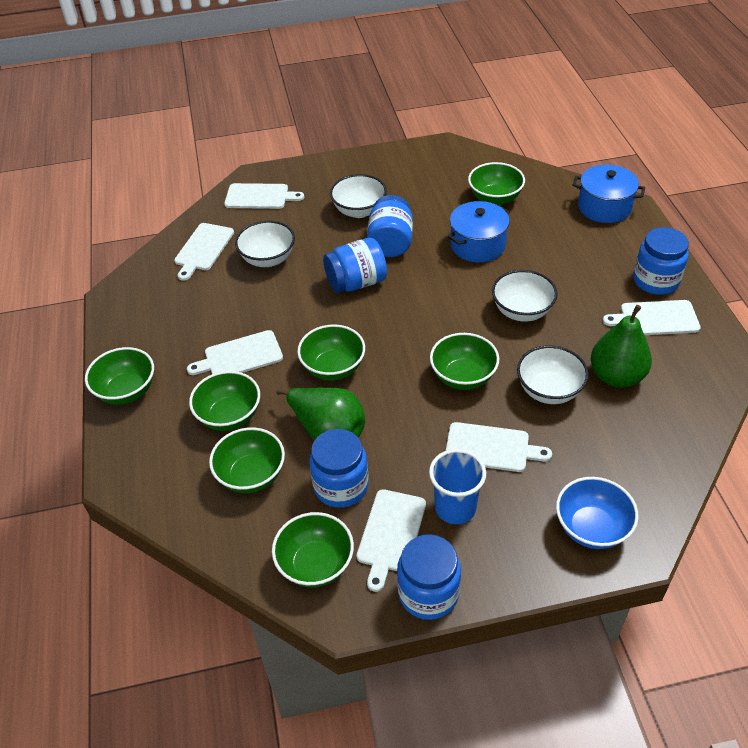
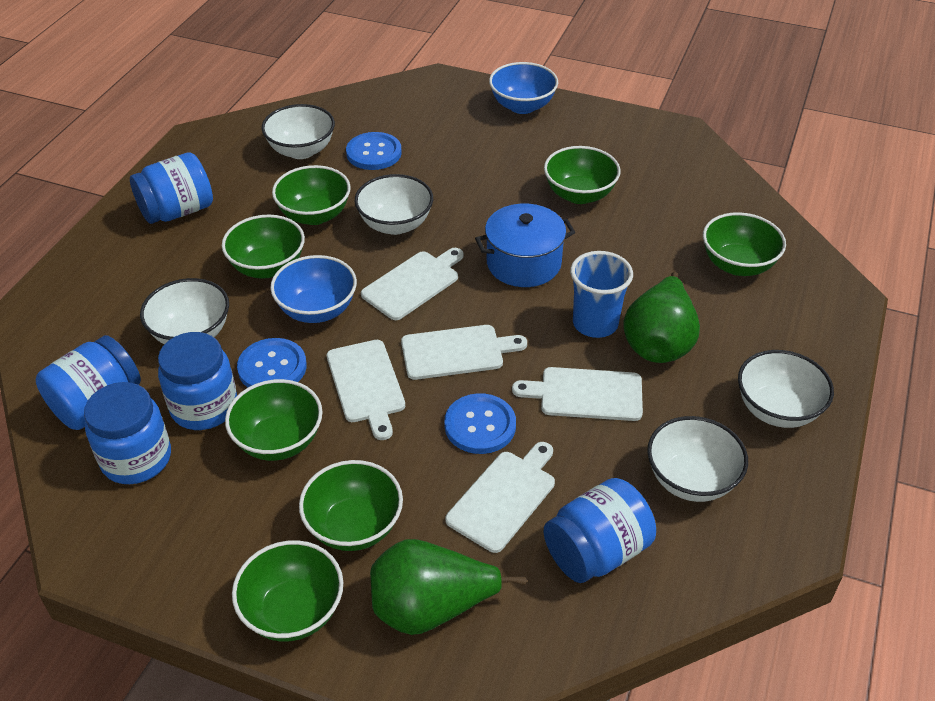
blue bowl: [556,477,639,549] = 1 -> [270,255,357,323] [489,62,558,114] = 2
blue button: none = 0 -> [237,338,307,388] [346,132,402,170] [444,393,516,454] = 3
blue pot: [448,201,510,262] [573,165,645,223] = 2 -> [475,204,575,287] = 1
white bowl: [235,221,295,267] [330,174,387,218] [492,270,558,322] [517,345,589,404] = 4 -> [140,278,229,344] [262,104,335,159] [355,174,433,235] [647,416,748,502] [738,350,834,428] = 5
white cutting board: [174,223,234,281] [187,330,283,375] [224,183,304,209] [357,489,426,592] [446,422,552,472] [603,300,701,335] = 6 -> [327,340,405,440] [361,248,464,320] [401,325,527,380] [445,442,555,553] [512,367,643,421] = 5

